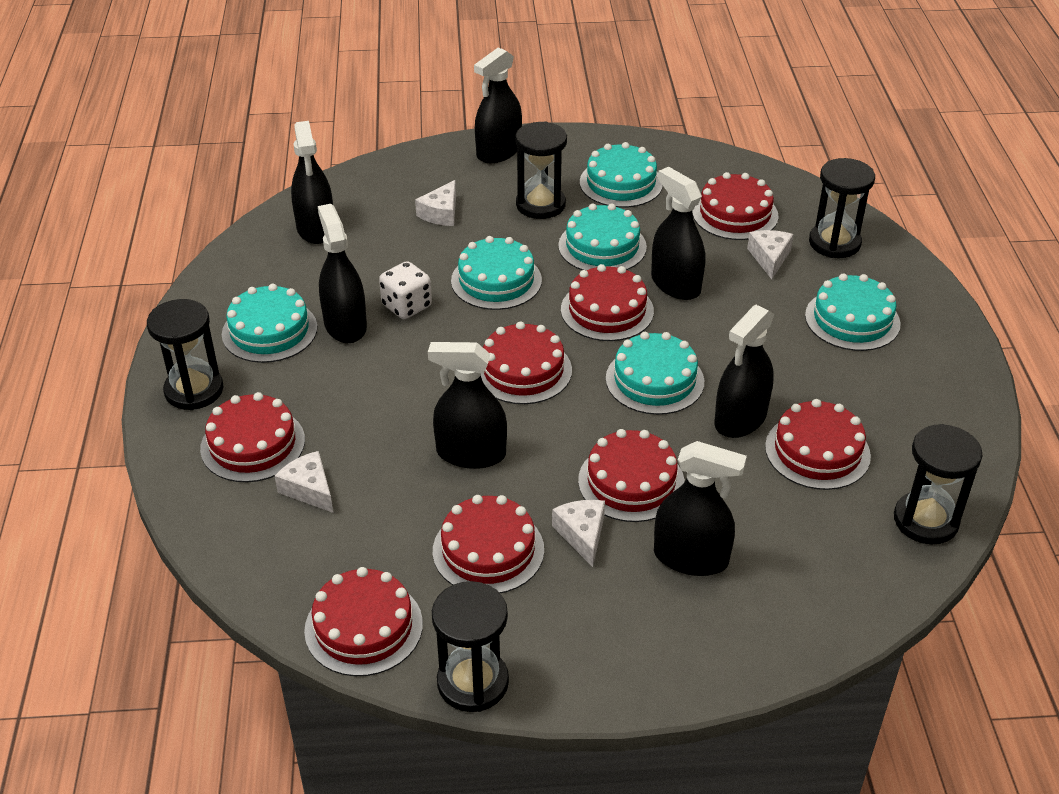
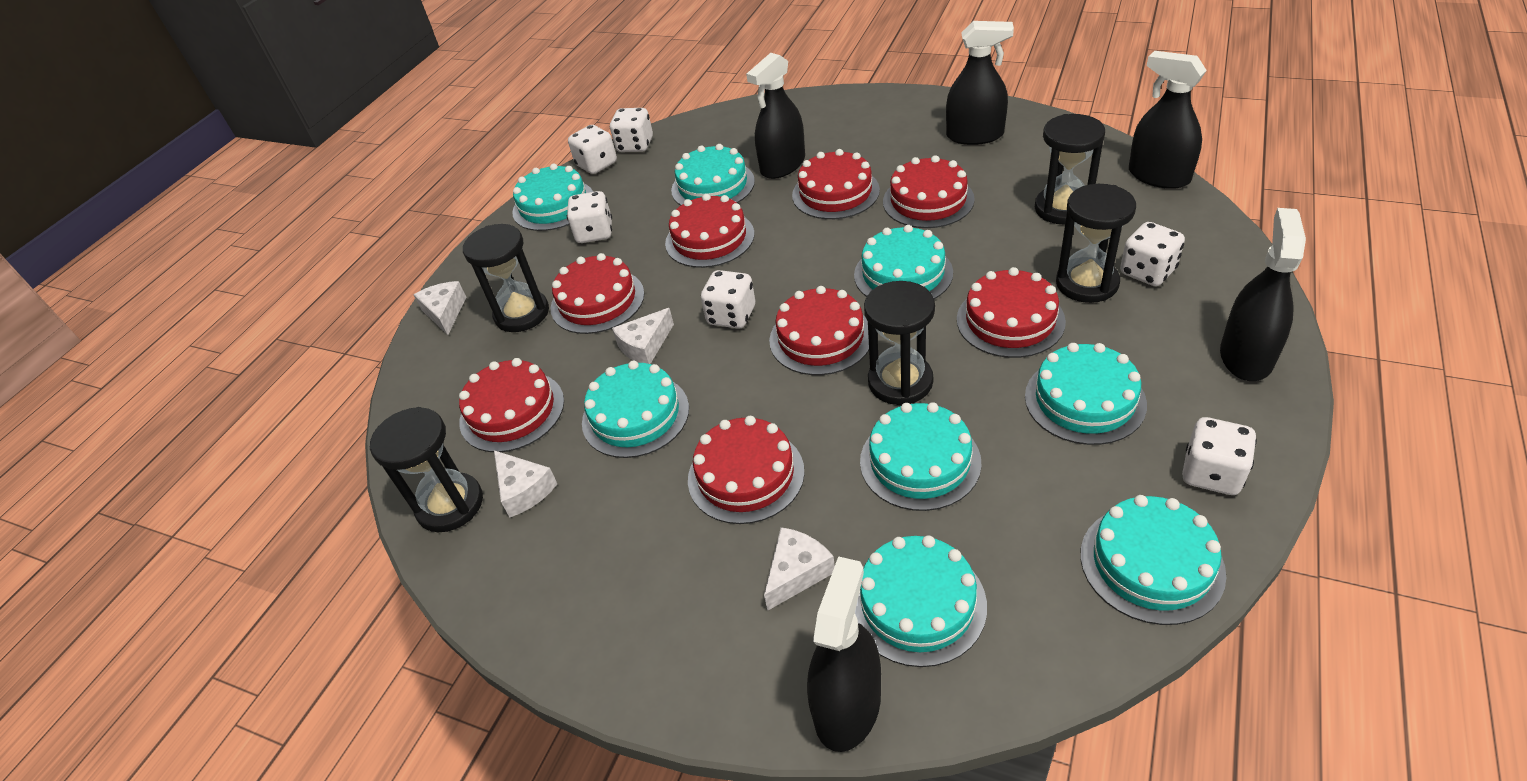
black spray bottle: [291,121,333,244] [318,204,367,343] [428,342,507,469] [474,47,522,163] [651,167,705,300] [654,441,747,576] [714,305,774,438] = 7 -> [746,53,805,179] [807,556,881,752] [946,21,1014,145] [1129,51,1207,189] [1220,208,1306,381] = 5
turquoise cake: [222,284,317,363] [451,236,542,310] [558,203,647,270] [580,142,663,208] [606,332,704,415] [805,273,901,351] = 6 -> [512,163,593,231] [582,361,689,458] [671,144,755,206] [854,225,953,299] [855,535,987,667] [860,402,982,511] [1025,343,1147,445] [1080,495,1226,625] = 8
white dice: [379,261,432,319] = 1 -> [567,191,612,243] [568,125,617,174] [610,108,653,152] [701,270,755,329] [1120,222,1185,286] [1182,417,1257,495] = 6

